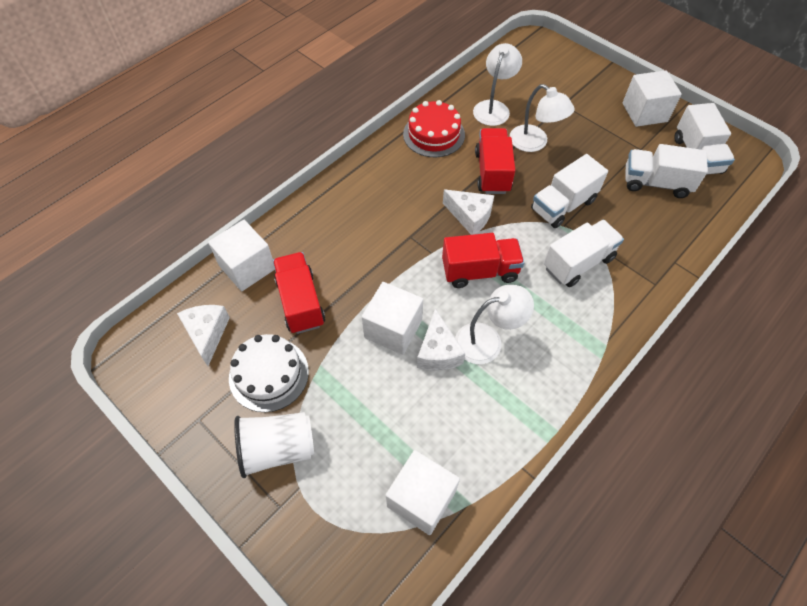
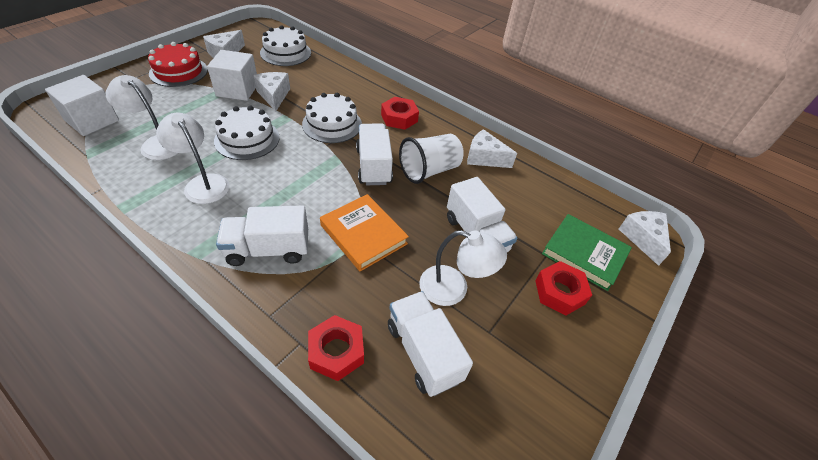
green book: none = 0 -> [542,214,632,291] = 1
orange book: none = 0 -> [320,194,409,271] = 1
red nut: none = 0 -> [308,315,364,381] [381,97,419,130] [535,261,592,315] = 3
red truck: [273,252,325,334] [442,233,524,288] [475,128,515,194] = 3 -> none = 0
white cake: [229,334,309,412] = 1 -> [214,105,280,160] [260,25,311,66] [302,93,362,143] = 3
white cheese: [177,305,230,366] [417,309,465,371] [443,190,494,235] = 3 -> [203,30,245,58] [253,72,290,111] [467,129,517,168] [619,211,671,266] = 4
white cube: [208,220,275,291] [362,282,423,355] [386,450,460,535] [623,70,682,127] = 4 -> [45,75,119,136] [207,50,257,101] = 2

